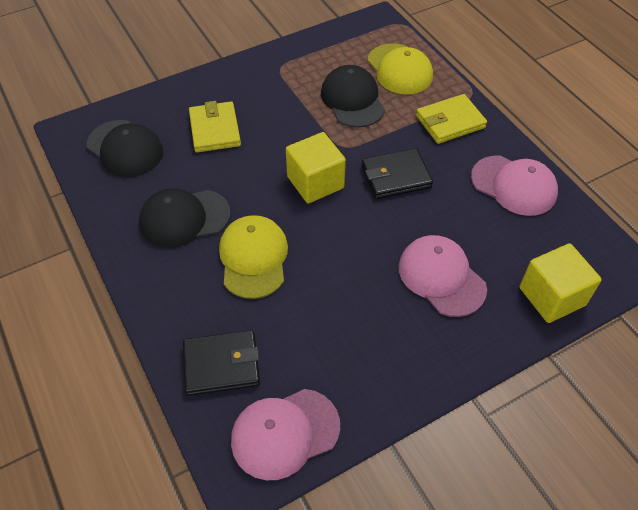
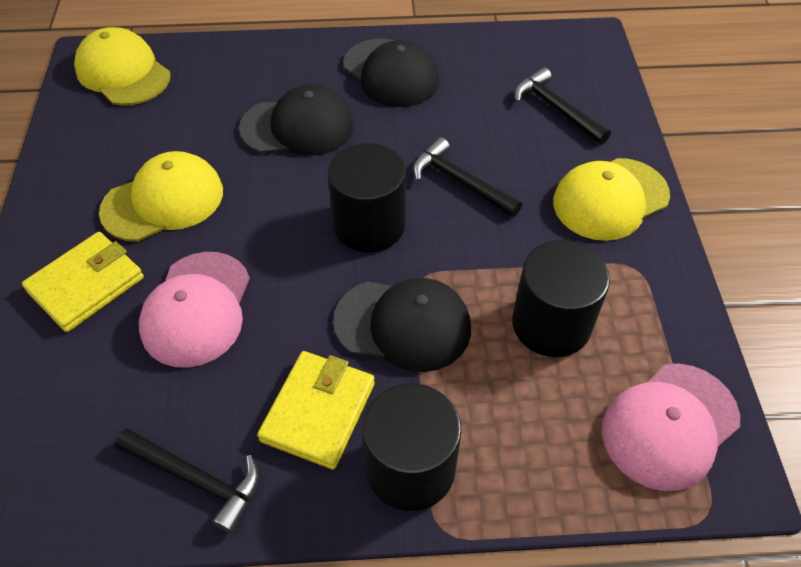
black cylinder: none = 0 -> [328,143,406,252] [362,383,462,511] [512,240,610,357] = 3
black hammer: none = 0 -> [115,428,259,534] [413,137,522,217] [514,67,611,145] = 3
black wallet: [183,330,260,396] [361,148,433,199] = 2 -> none = 0
pink cap: [231,389,340,480] [399,235,487,317] [471,156,558,216] = 3 -> [139,252,250,368] [602,363,740,491] = 2
yellow cap: [219,215,288,299] [367,43,433,94] = 2 -> [74,27,171,106] [99,151,223,242] [553,158,670,241] = 3
yellow cube: [286,132,346,203] [520,243,602,323] = 2 -> none = 0

